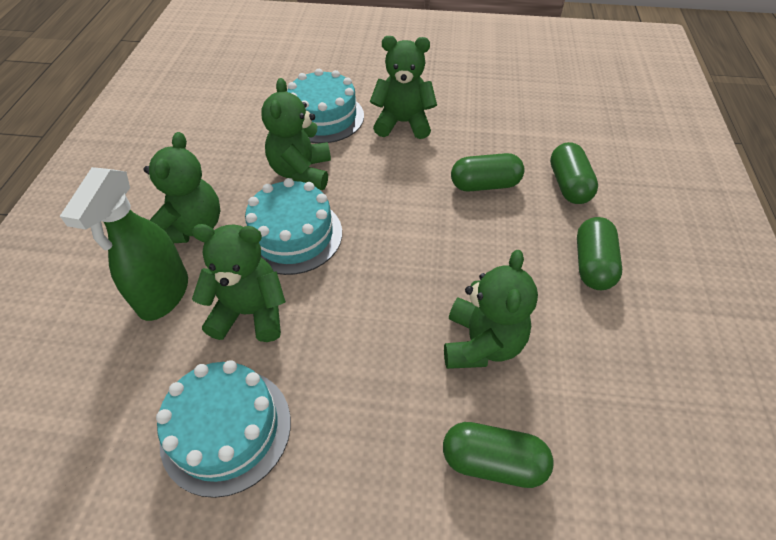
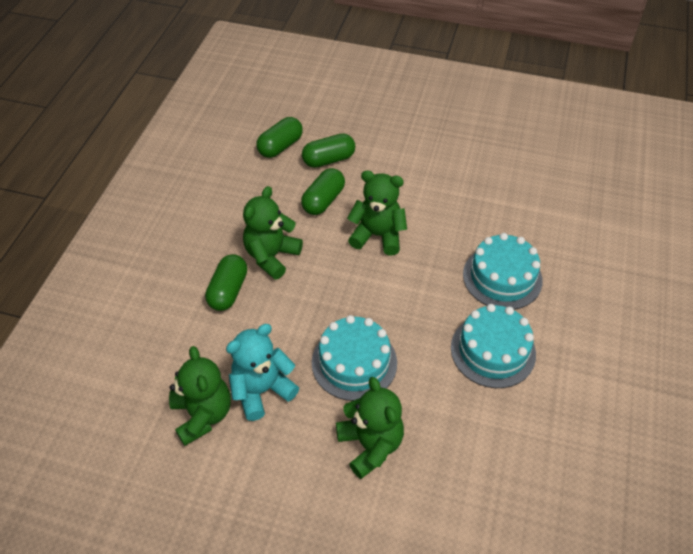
green spray bottle: [60,167,188,321] = 1 -> none = 0
green teddy bear: [144,132,220,243] [192,224,286,342] [261,78,331,190] [370,36,437,139] [444,250,538,369] = 5 -> [169,346,231,446] [243,186,303,280] [336,377,404,479] [347,170,407,255] = 4
turquoise teddy bear: none = 0 -> [226,324,299,421] = 1

